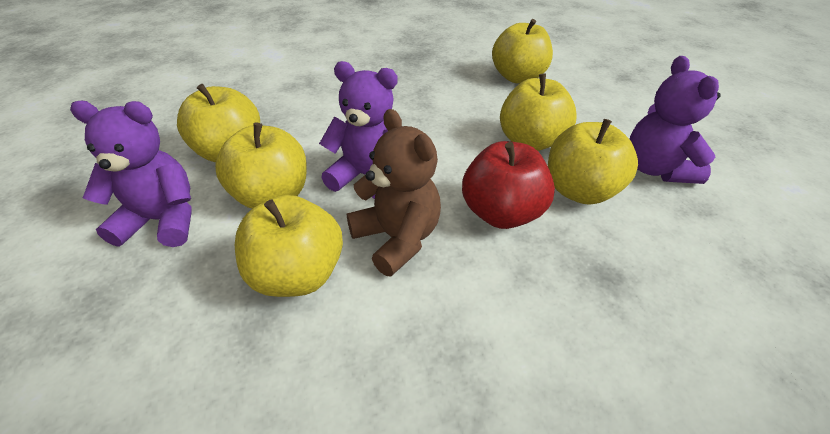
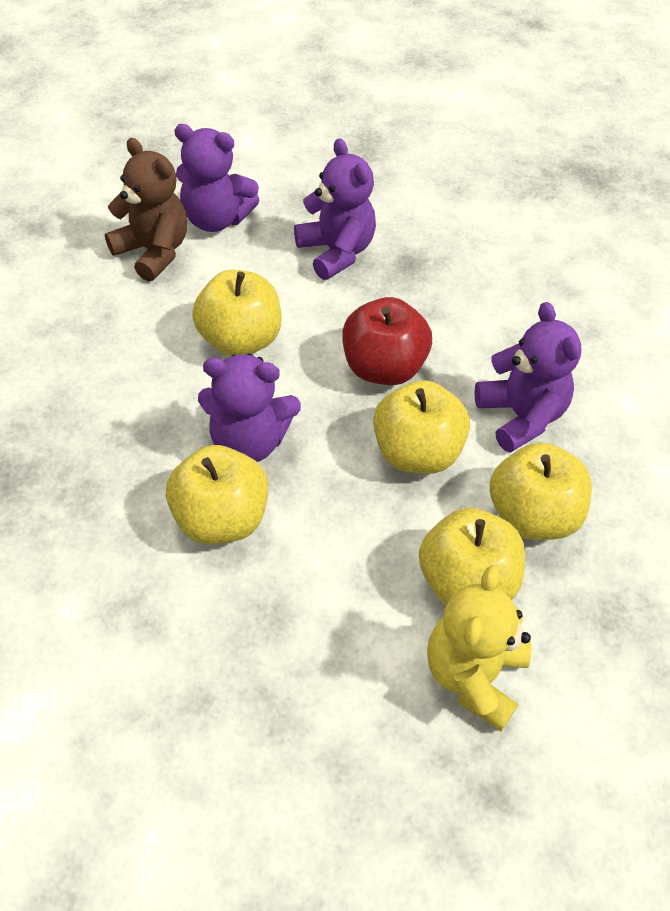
purple teddy bear: [70,101,192,247] [319,61,398,199] [630,56,720,184] = 3 -> [174,124,259,232] [198,354,301,462] [294,138,376,280] [474,302,581,453] = 4
yellow apple: [177,84,260,162] [215,122,307,209] [235,195,343,297] [492,19,553,83] [500,73,577,151] [548,119,638,204] = 6 -> [165,445,269,544] [192,270,282,356] [373,380,470,474] [419,508,525,605] [490,442,592,540] = 5
yellow teddy bear: none = 0 -> [427,565,531,731] = 1

